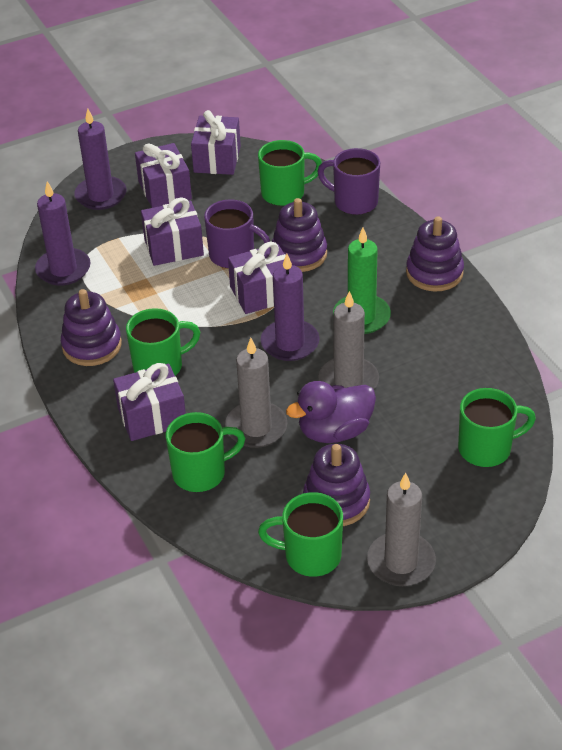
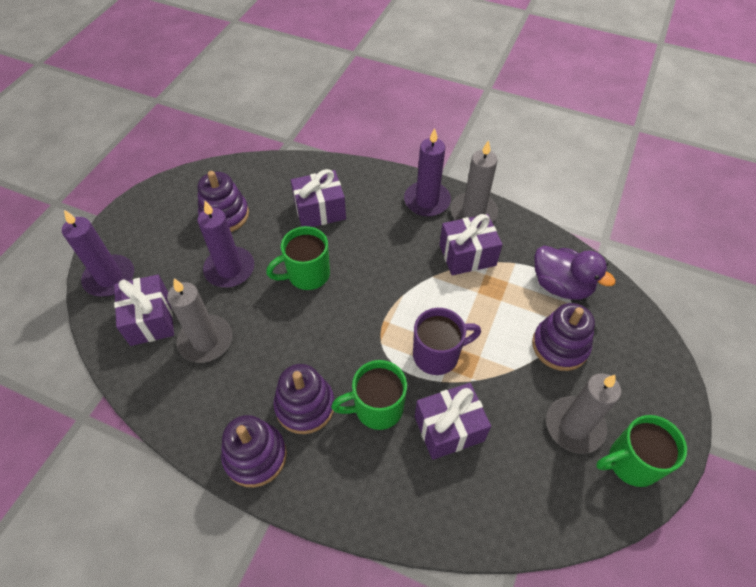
green candle: [333,228,391,334] = 1 -> none = 0
green mug: [126,308,200,376] [166,412,245,492] [258,140,322,206] [258,492,343,577] [458,388,536,467] = 5 -> [266,226,330,290] [331,360,407,430] [596,415,687,487] = 3
purple gift: [113,363,186,441] [135,143,192,208] [141,197,204,266] [191,110,241,175] [228,242,286,314] = 5 -> [114,274,174,346] [291,169,346,227] [415,383,491,460] [439,214,502,275] = 4
purple mug: [204,200,270,268] [317,148,380,215] = 2 -> [413,308,481,375] = 1

